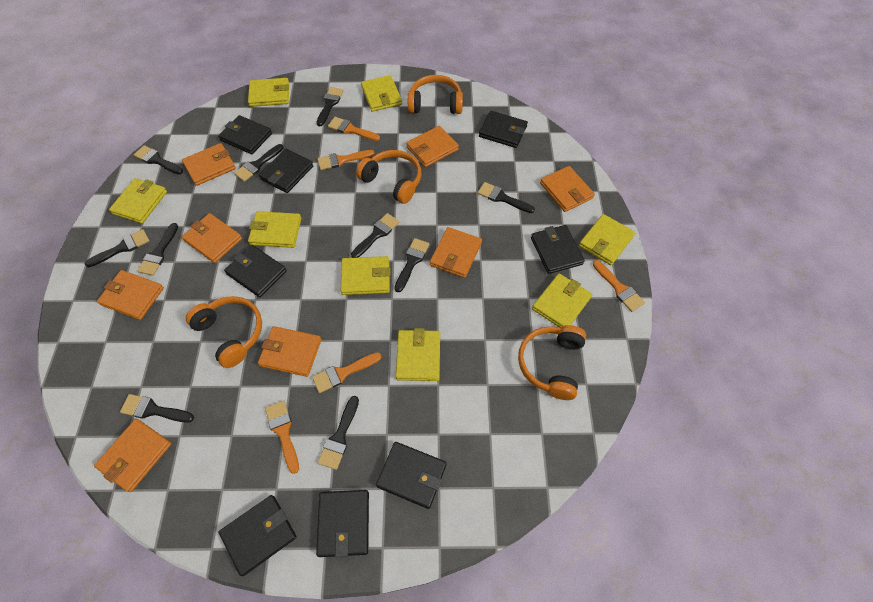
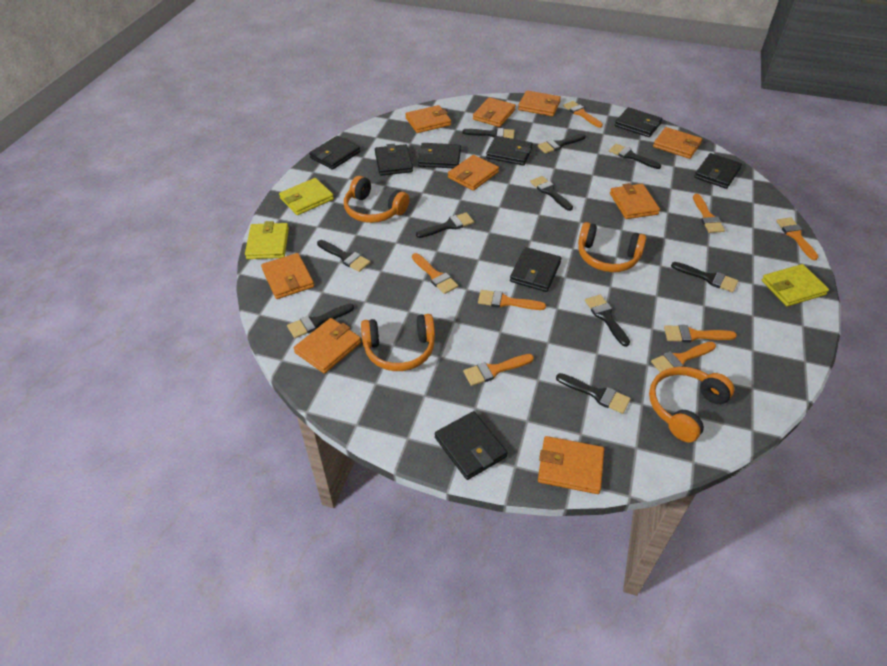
orange brush: [265,400,299,474] [312,352,381,393] [317,150,375,170] [328,117,380,141] [593,260,645,312] = 5 -> [412,253,458,294] [463,354,534,386] [478,290,546,310] [563,101,603,128] [651,342,716,373] [664,325,737,342] [693,194,725,233] [776,217,819,260] = 8
orange wallet: [94,419,171,492] [97,270,164,320] [182,143,236,186] [182,213,242,263] [258,326,321,377] [406,126,459,167] [430,227,482,278] [540,166,595,212] = 8 -> [261,253,314,299] [294,318,361,374] [405,105,451,133] [448,155,499,191] [473,97,516,127] [518,90,561,116] [538,436,604,494] [610,183,660,219] [653,127,702,159] = 9
yellow wallet: [109,178,167,224] [248,78,289,107] [248,211,301,248] [341,256,390,295] [361,75,402,112] [396,328,440,381] [532,274,592,328] [579,214,635,265] = 8 -> [245,221,289,259] [279,178,334,215] [762,264,829,307] = 3

